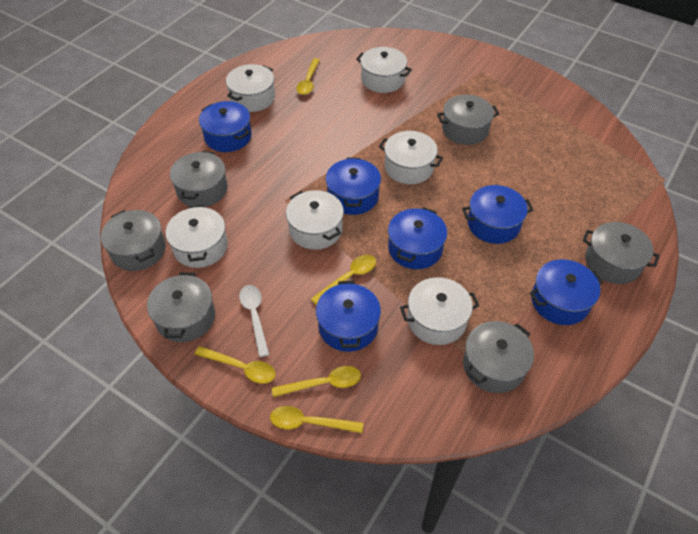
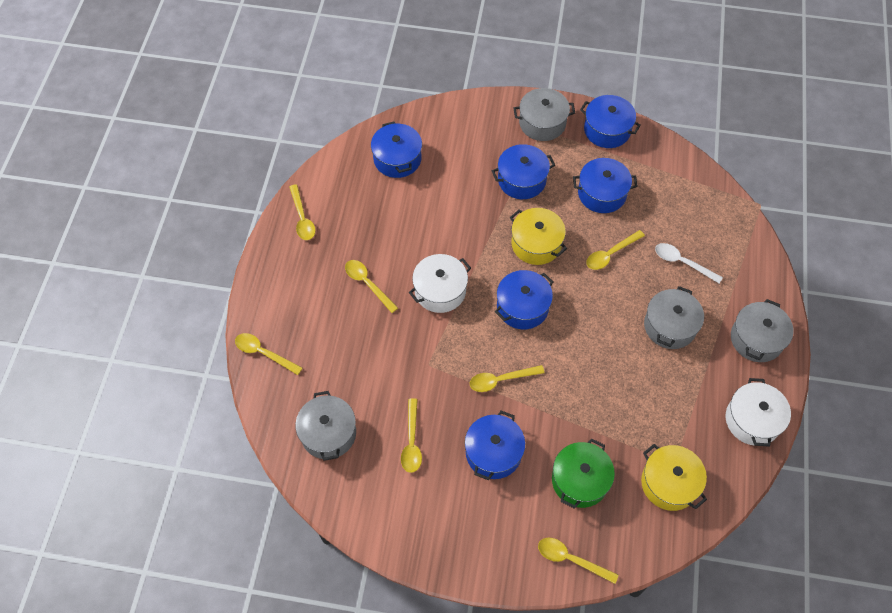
green pot: none = 0 -> [552,438,615,509] = 1
grey pot: [101,210,166,271] [147,272,215,342] [170,151,227,207] [437,95,499,145] [463,321,534,393] [583,222,659,284] = 6 -> [295,391,356,461] [513,88,575,141] [644,286,704,349] [731,299,793,362] = 4
white pot: [165,205,228,268] [226,64,275,112] [286,190,344,250] [356,47,412,93] [379,131,443,184] [400,277,479,345] = 6 -> [409,254,471,313] [726,378,791,447] = 2
yellow pot: none = 0 -> [510,208,567,265] [641,444,707,511] = 2
yellow spoon: [195,346,276,384] [270,406,363,433] [272,366,361,397] [296,58,320,95] [311,255,376,305] = 5 -> [235,333,302,375] [289,184,316,240] [345,260,398,313] [401,398,422,473] [470,365,545,392] [538,538,619,584] [586,230,645,270] = 7

